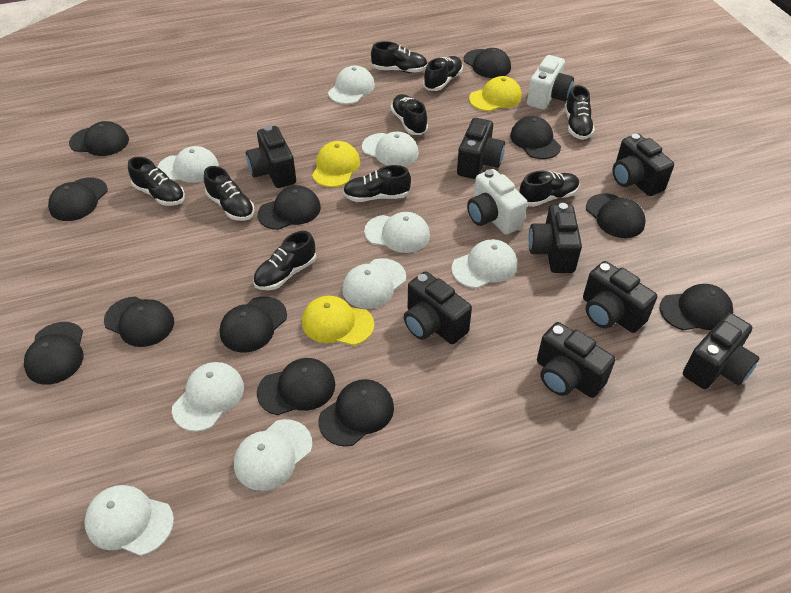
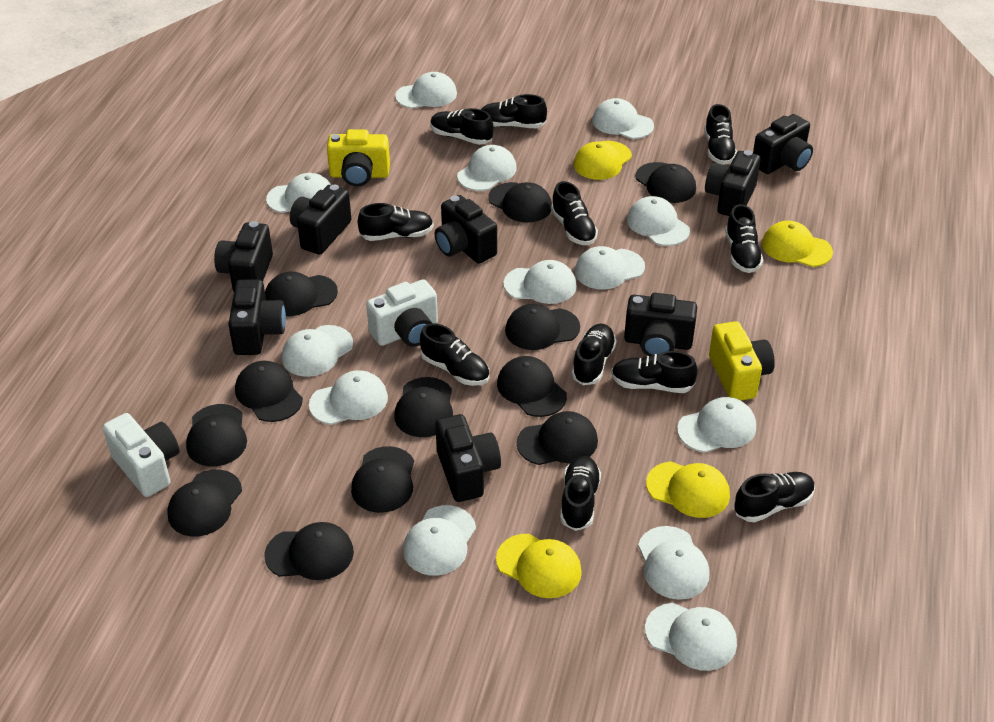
black shoe: [128,157,185,206] [204,166,255,221] [253,231,316,290] [343,165,411,202] [371,41,427,73] [391,94,428,135] [423,56,463,91] [519,171,580,207] [565,85,595,140] = 9 -> [358,203,434,241] [420,323,490,386] [430,108,494,145] [481,94,547,128] [551,181,598,245] [560,456,601,531] [571,324,616,385] [611,351,698,393] [704,104,737,165] [725,204,763,273] [734,472,815,522] = 11
white cap: [84,485,174,556] [157,146,219,183] [172,362,244,431] [234,419,312,491] [328,66,375,104] [342,258,406,309] [362,132,419,166] [364,212,430,253] [451,239,517,288] = 9 -> [266,173,331,213] [282,325,353,377] [309,370,388,425] [395,72,457,109] [403,505,476,576] [457,145,517,191] [503,260,577,304] [575,246,645,289] [592,98,654,139] [627,196,690,246] [638,526,710,600] [645,603,737,671] [677,397,756,453] = 13
yellow camera: none = 0 -> [327,129,390,186] [709,321,775,401] = 2
yellow cap: [302,296,374,346] [312,141,360,187] [469,76,522,111] = 3 -> [496,534,582,598] [574,141,632,180] [646,462,730,518] [762,221,833,267] = 4

